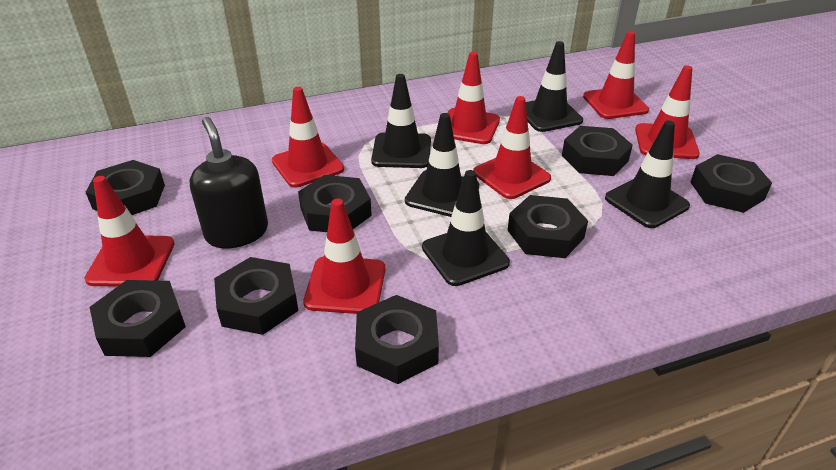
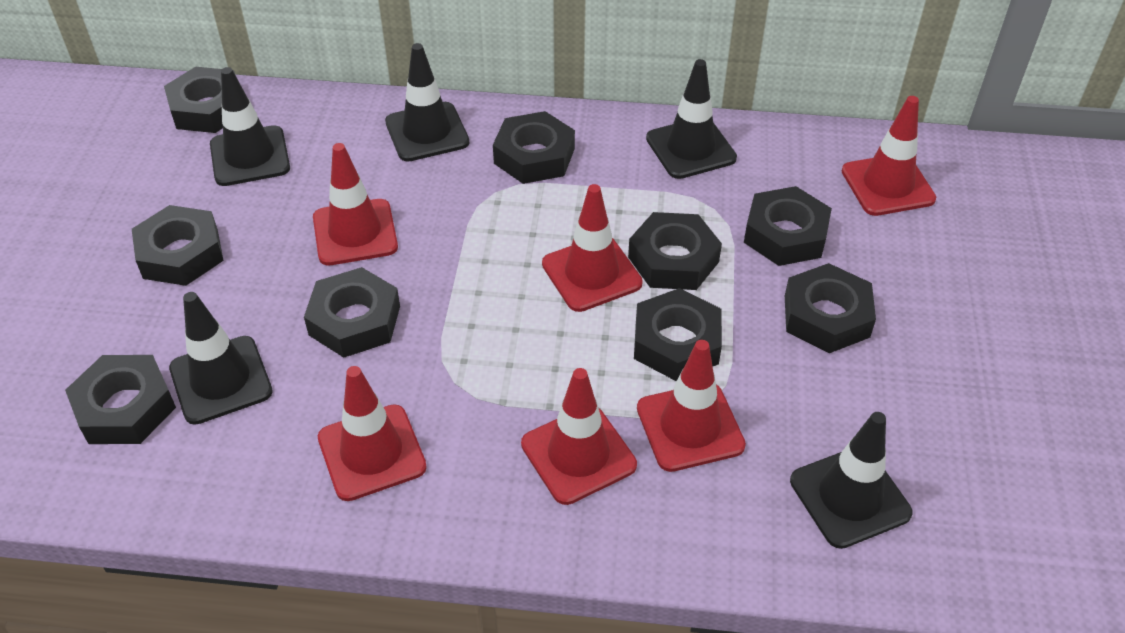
black nut: [85,160,165,215] [90,280,186,357] [214,257,299,335] [298,175,372,232] [355,295,439,384] [508,195,588,258] [562,126,633,176] [690,154,772,213] = 8 -> [65,355,176,444] [132,205,224,286] [164,67,235,133] [304,267,400,358] [493,111,575,184] [628,212,722,290] [634,288,722,381] [744,186,832,266] [785,263,876,353] = 9
black soap dispenser: [190,117,268,248] = 1 -> none = 0
red traffic cone: [84,176,175,287] [272,87,344,188] [303,199,385,314] [447,52,500,144] [473,96,551,199] [583,31,649,119] [635,65,700,159] = 7 -> [313,143,398,265] [318,366,427,501] [521,368,637,505] [542,184,643,312] [637,340,746,472] [842,96,936,216] = 6

